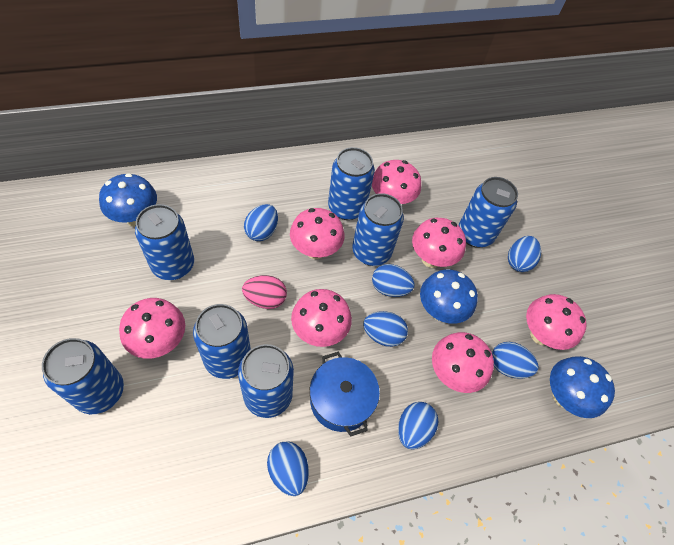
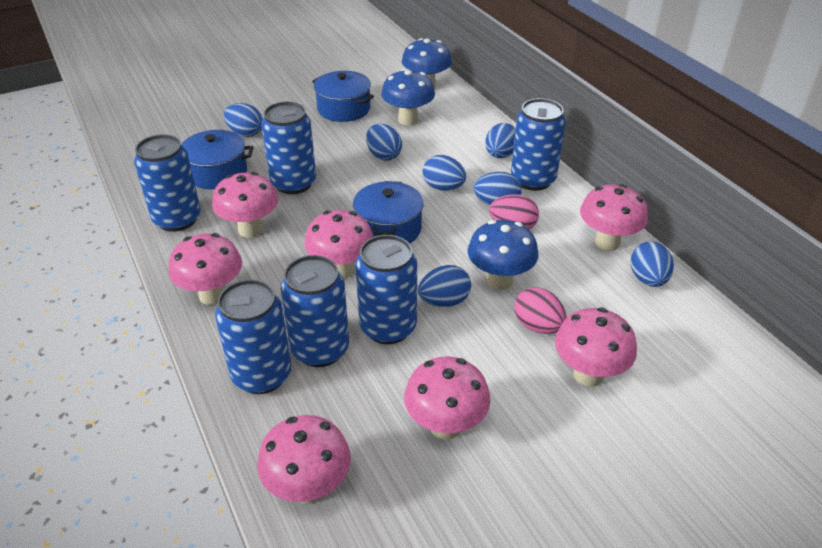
blue can: [42,338,124,414] [135,204,194,280] [193,304,251,379] [238,344,294,418] [328,147,375,220] [352,193,404,266] [458,177,518,248] = 7 -> [134,134,201,232] [215,279,292,394] [261,102,316,194] [280,255,349,367] [356,235,417,344] [511,98,566,191] = 6
blue pot: [310,352,380,437] = 1 -> [181,130,253,189] [312,71,374,122] [353,181,424,244] = 3
pink egg: [242,275,287,309] = 1 -> [489,194,539,230] [514,287,567,334] = 2

